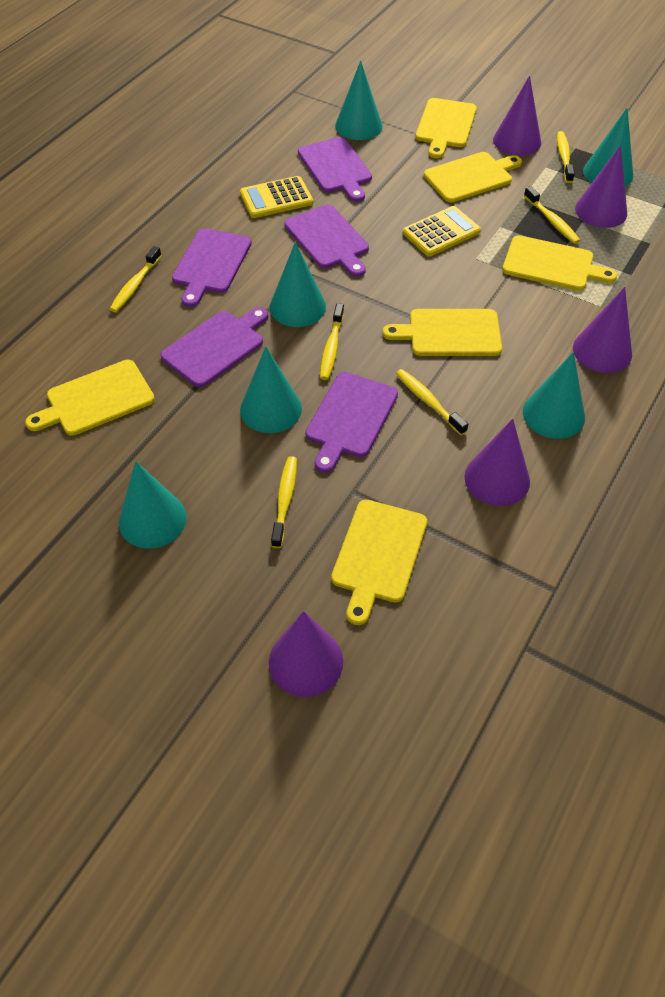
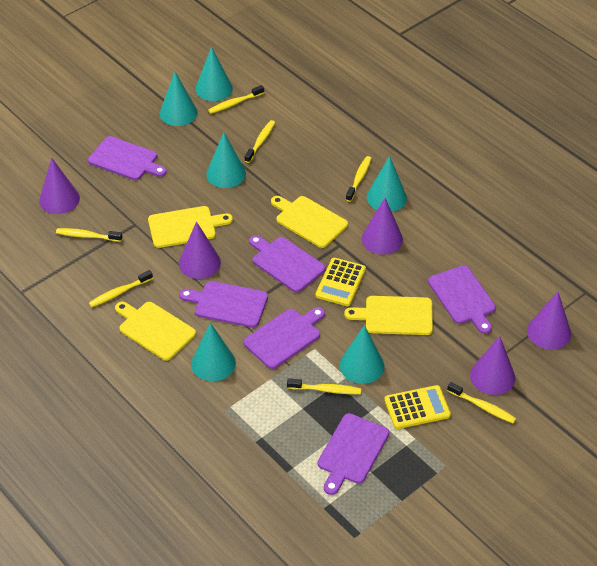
purple cutting board: [160,307,268,387] [172,228,252,307] [284,204,369,277] [298,137,372,202] [305,372,398,473] = 5 -> [88,136,167,180] [179,281,268,328] [243,307,325,369] [249,235,326,292] [318,413,389,495] [428,265,496,334] = 6
yellow cutting board: [25,360,155,436] [331,499,427,625] [382,309,502,356] [416,98,477,158] [424,152,522,202] [502,235,617,291] = 6 -> [115,302,196,361] [148,206,233,248] [271,196,348,248] [344,296,433,335] = 4
yellow toothbrush: [110,246,162,312] [271,456,297,548] [320,303,344,380] [396,369,468,435] [524,186,580,244] [557,131,575,183] = 6 -> [56,228,122,242] [89,270,153,307] [208,85,264,114] [245,120,275,163] [287,378,361,394] [346,156,372,202] [447,382,516,423] = 7

